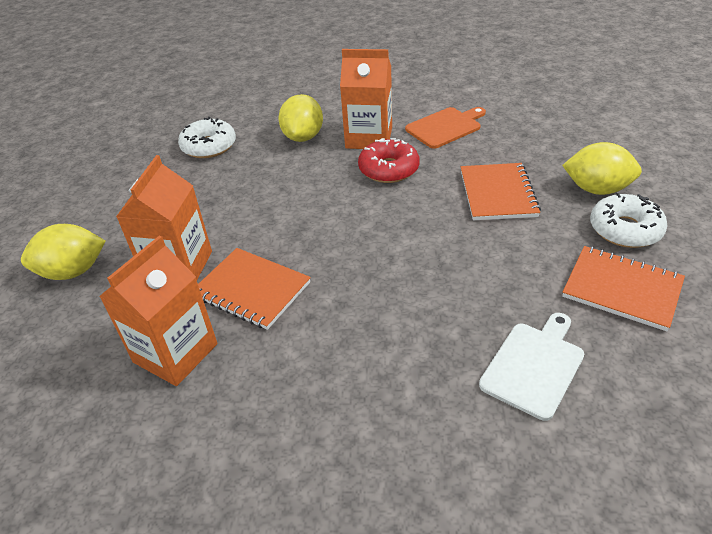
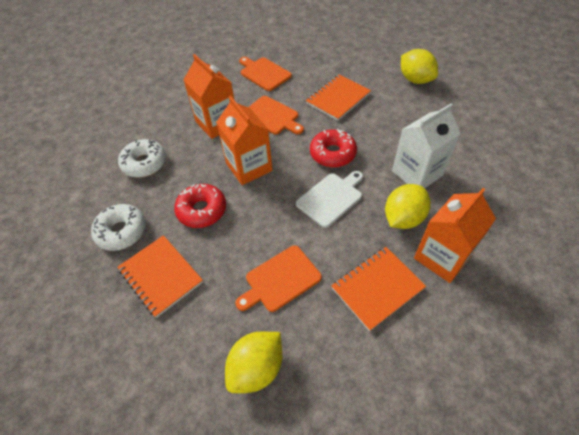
orange cutting board: [405,107,486,149] = 1 -> [235,245,322,312] [239,57,292,91] [249,96,304,134] = 3
red donut: [358,138,420,183] = 1 -> [174,184,226,228] [310,129,357,168] = 2
white carton: none = 0 -> [392,104,460,188] = 1

